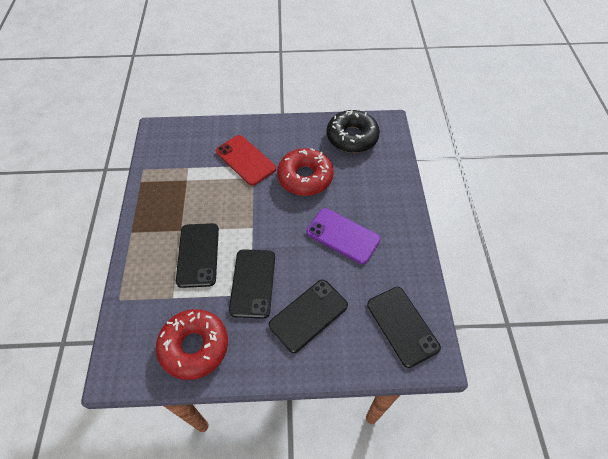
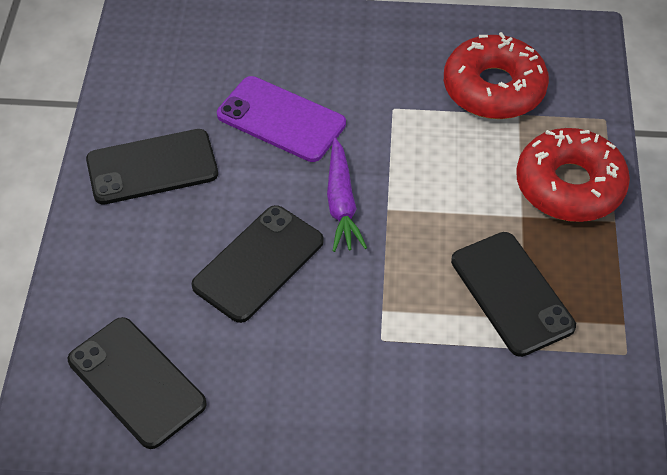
black donut: [327,110,380,153] = 1 -> none = 0
purple carrot: none = 0 -> [327,138,367,252] = 1
red phone: [216,135,276,186] = 1 -> none = 0

